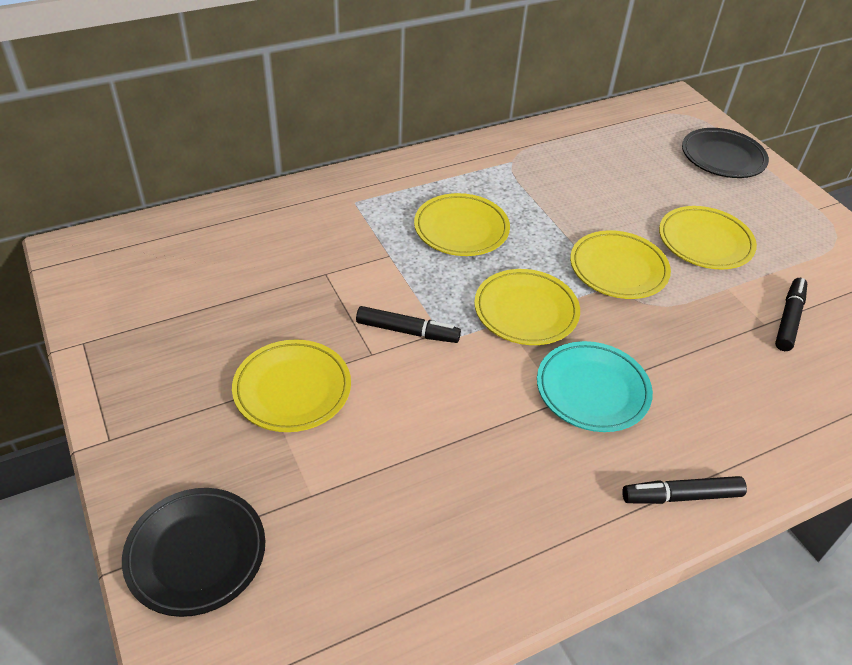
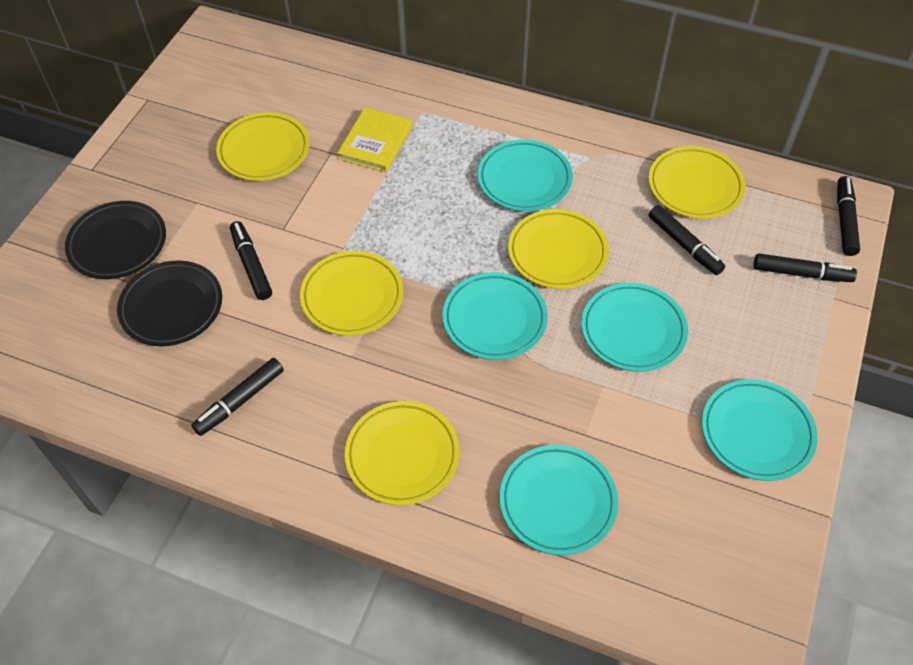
black marker: [356,306,461,343] [622,476,747,504] [775,278,807,351] = 3 -> [191,358,284,436] [230,221,272,300] [649,205,725,275] [754,253,857,282] [837,176,860,256] = 5
turquoise plate: [537,341,653,432] = 1 -> [443,272,548,360] [478,140,573,211] [500,445,618,555] [581,283,688,372] [702,379,818,481] = 5
yellow book: none = 0 -> [337,107,412,172] = 1

